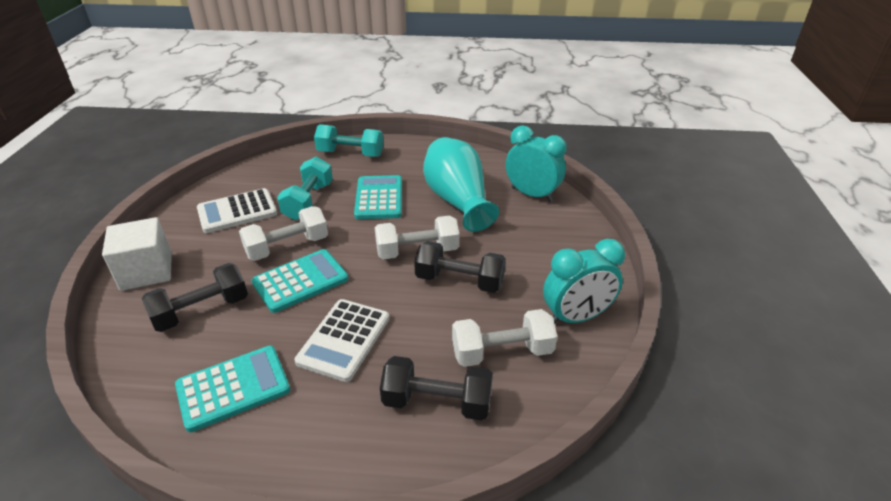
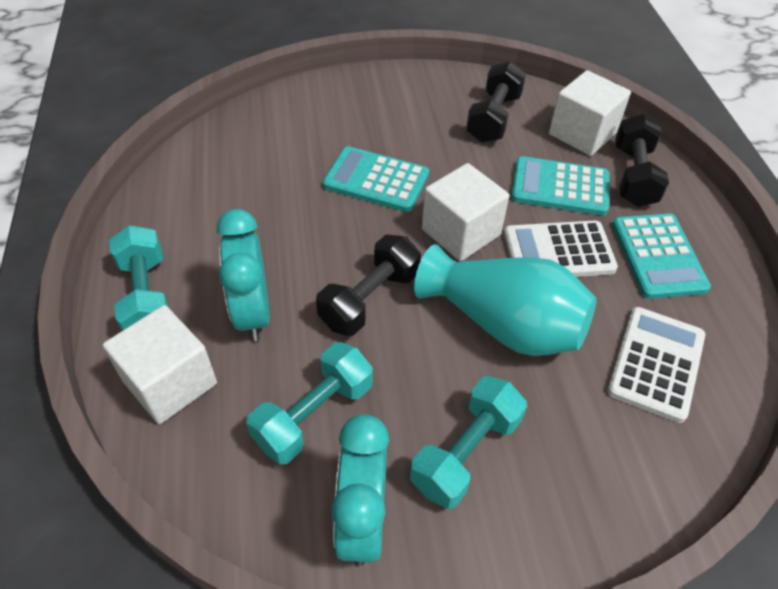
turquoise dumbbell: [277,157,333,220] [314,124,383,157] = 2 -> [109,225,170,331] [246,342,373,464] [410,376,527,509] = 3
white cube: [102,217,172,291] = 1 -> [103,305,217,424] [422,163,509,261] [549,70,631,156] = 3
white dumbbell: [239,206,328,261] [375,216,459,259] [452,309,557,367] = 3 -> none = 0

